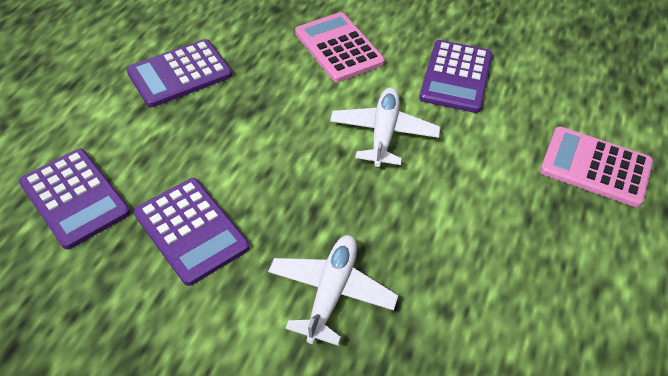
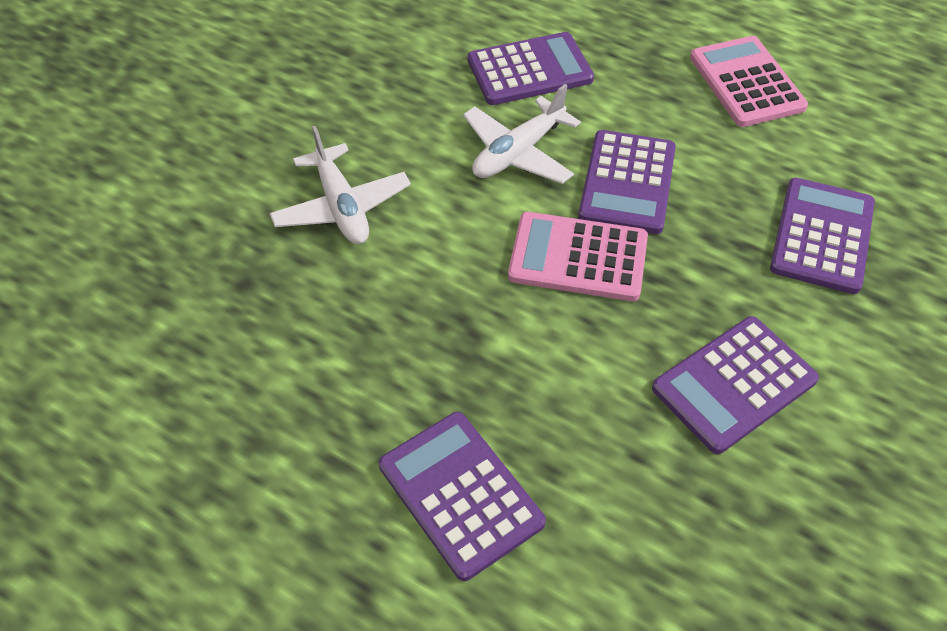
purple calculator: [19,148,130,249] [126,39,232,107] [134,178,250,286] [419,40,492,113] = 4 -> [379,412,546,581] [467,32,594,105] [578,130,676,234] [652,316,819,454] [770,178,875,294] = 5

